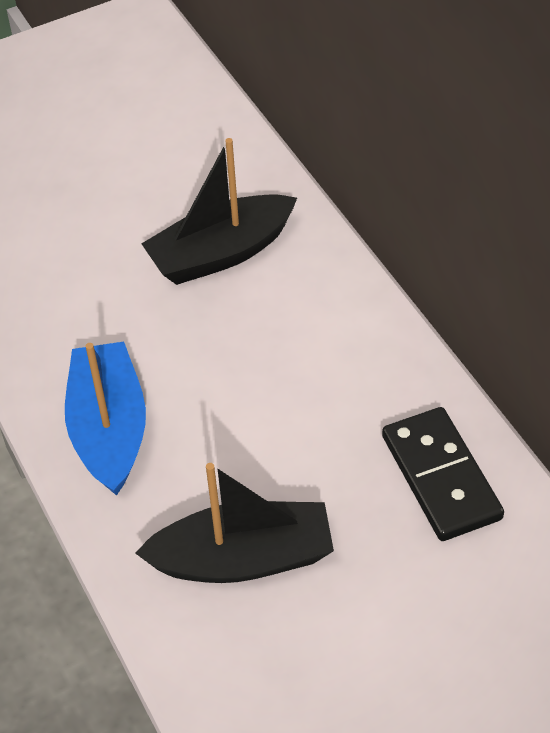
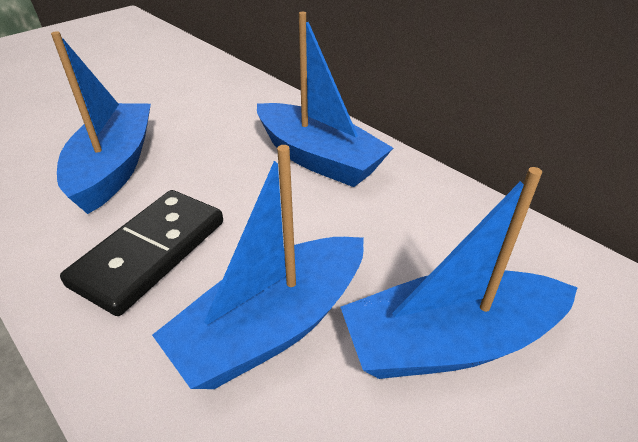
black boat: [135,463,334,583] [141,138,297,285] = 2 -> none = 0
blue boat: [65,342,146,496] = 1 -> [51,31,151,214] [152,145,364,389] [257,12,393,187] [340,167,578,379] = 4

